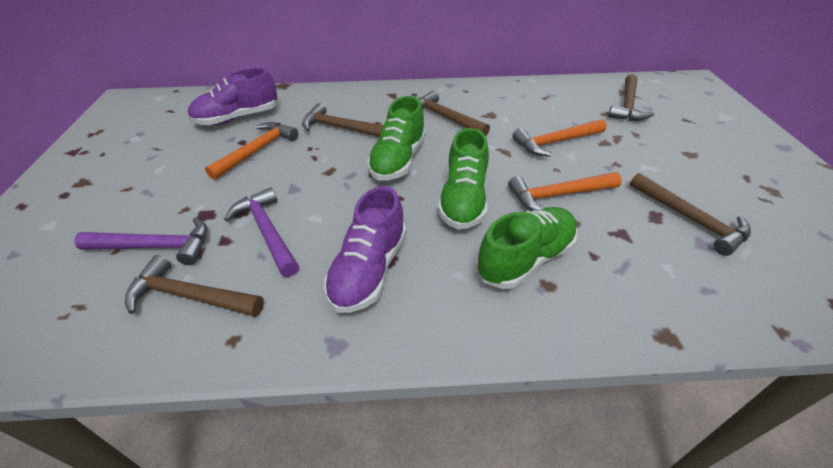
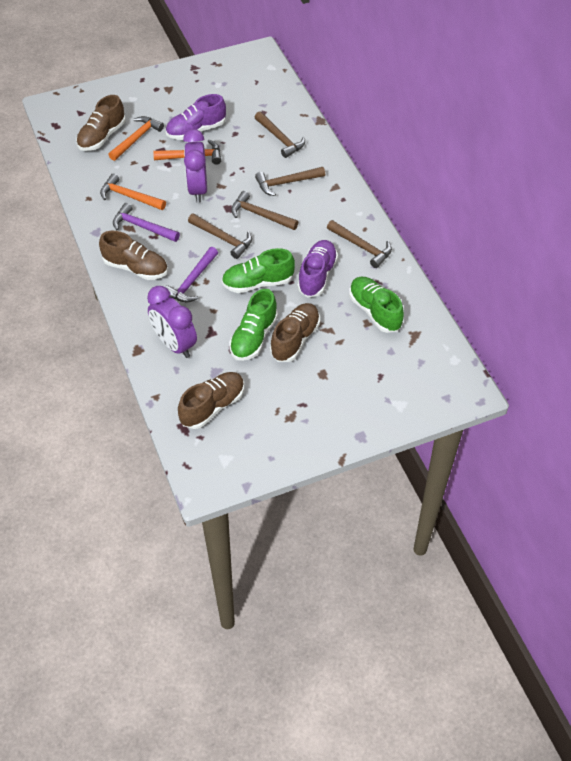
brown shoe: none = 0 -> [76,95,126,151] [99,231,168,280] [178,372,244,429] [270,303,320,362] = 4
purple clock: none = 0 -> [147,286,197,358] [183,129,207,203] = 2

